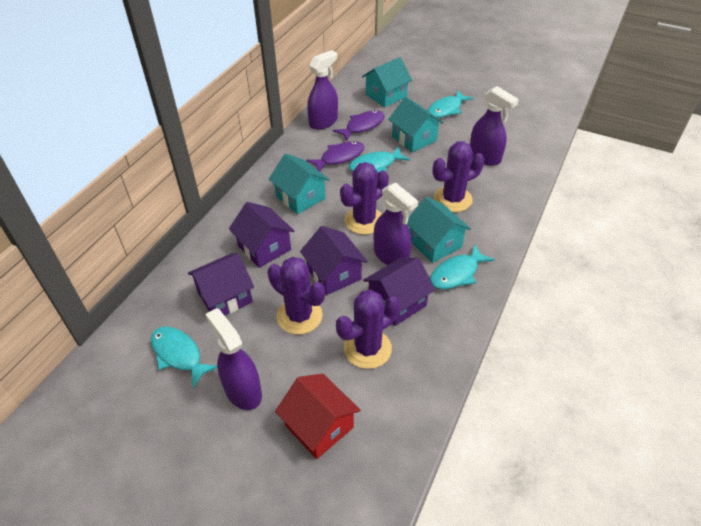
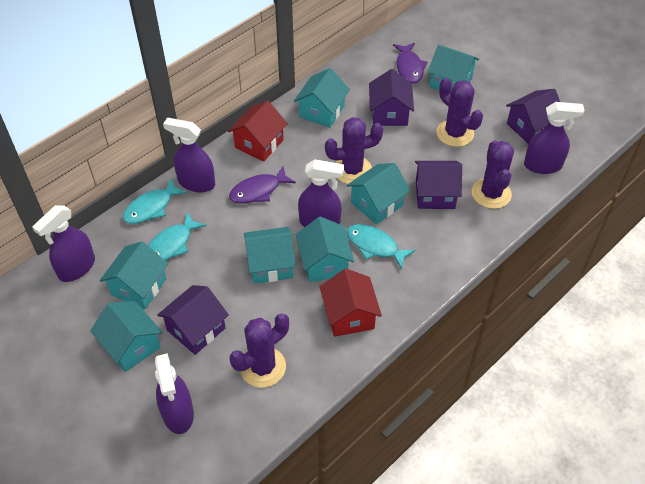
purple spray bottle: [205,308,262,410] [307,50,338,130] [374,183,418,265] [470,86,519,166] = 4 -> [32,205,95,282] [155,353,194,434] [163,118,215,192] [298,159,344,227] [524,102,585,174] = 5
red house: [275,373,361,459] = 1 -> [228,101,288,162] [320,269,382,337] = 2
turquoise fish: [151,327,217,388] [349,147,410,173] [428,90,474,118] [430,244,495,289] = 4 -> [123,179,187,224] [148,212,207,261] [346,224,416,269] = 3
turquoise house: [269,153,330,214] [362,57,412,107] [388,97,444,152] [407,197,471,263] = 4 -> [90,301,162,372] [100,241,168,309] [244,227,296,284] [294,68,350,128] [296,217,354,282] [347,163,410,224] [428,45,479,90] = 7

